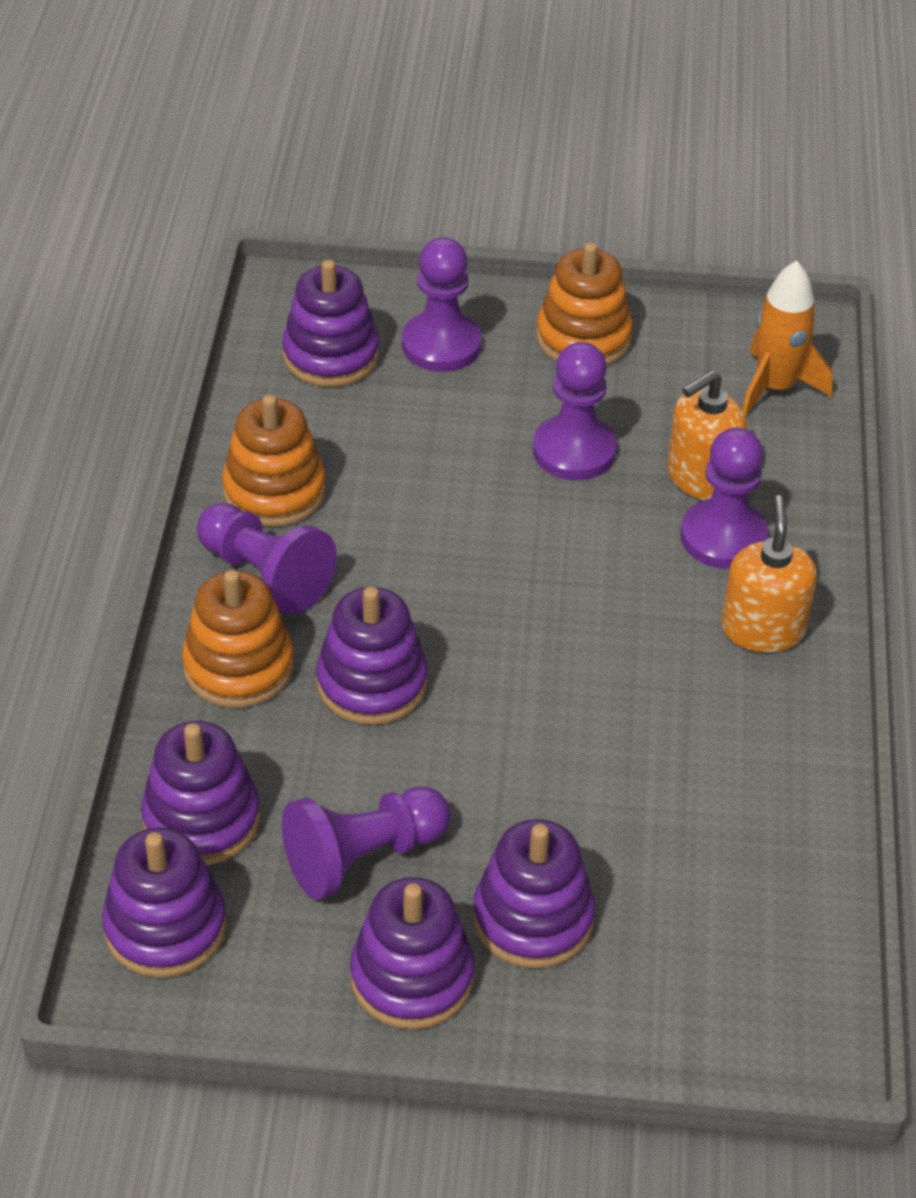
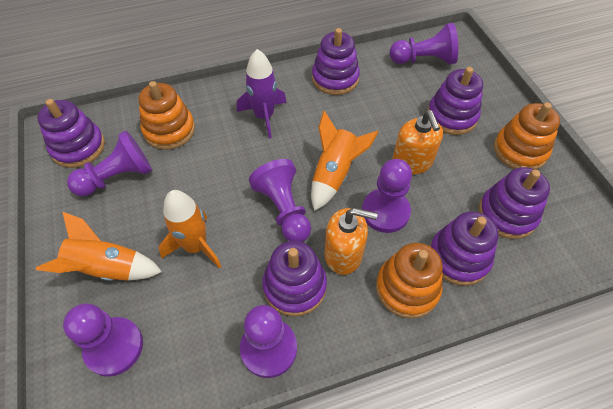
orange rocket: [742,261,833,417] = 1 -> [36,212,162,281] [159,190,221,268] [311,111,378,211] = 3
purple pawn: [197,503,337,615] [282,786,450,900] [402,237,482,372] [533,342,617,480] [680,428,768,569] = 5 -> [63,303,143,377] [67,130,152,196] [240,305,297,378] [249,159,311,242] [362,159,412,233] [390,23,458,65] = 6
purple rocket: none = 0 -> [237,49,287,139] = 1

